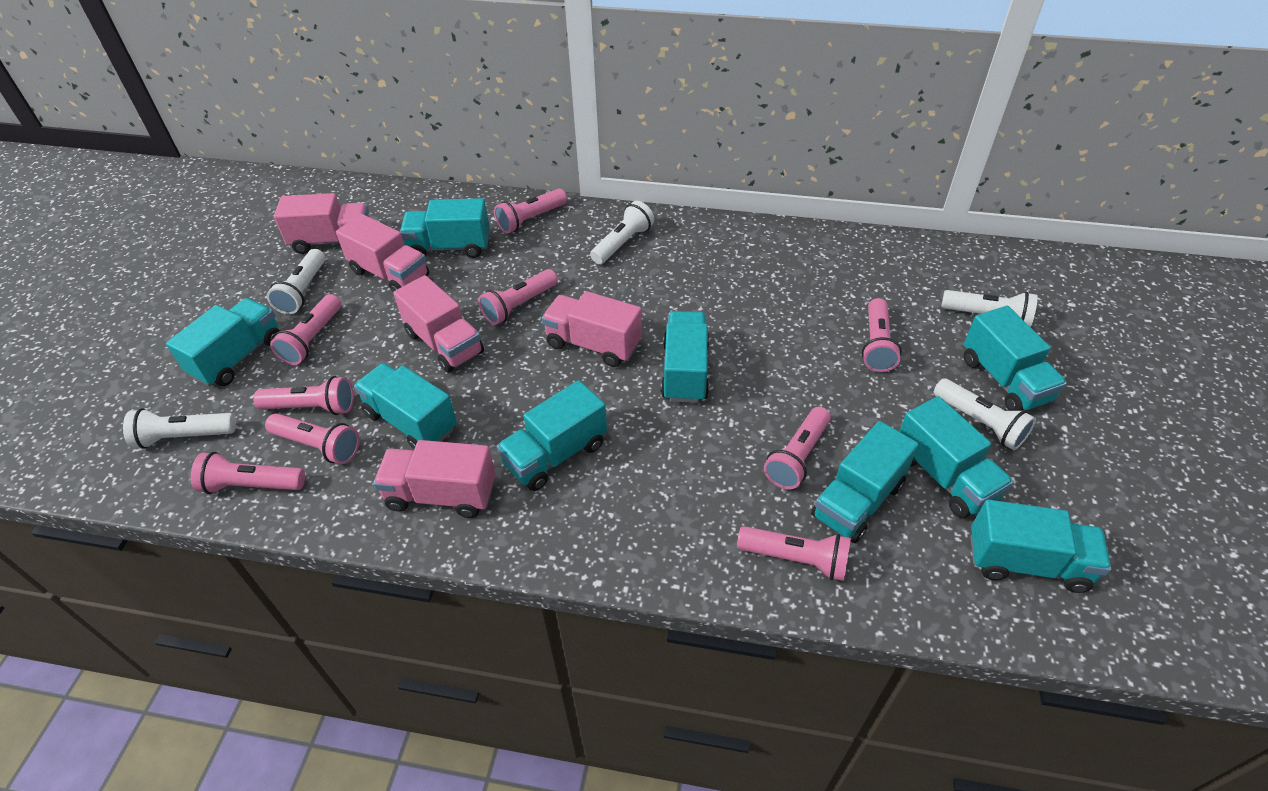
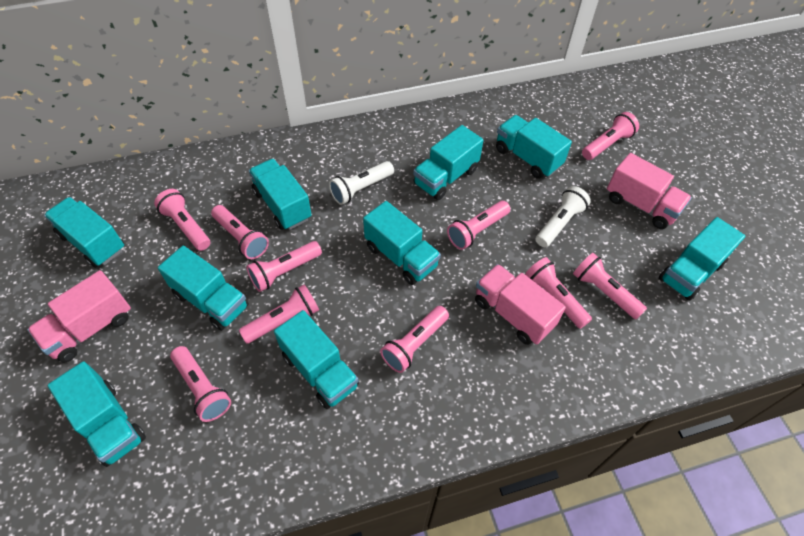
pink flashlight: [191,452,305,494] [253,376,354,415] [265,413,360,464] [270,294,341,365] [478,269,558,325] [494,189,567,234] [737,526,851,581] [764,407,831,489] [862,298,902,372] = 9 -> [154,189,210,251] [170,346,231,422] [211,205,269,259] [239,285,319,344] [246,241,322,292] [380,306,449,373] [447,201,510,250] [525,257,592,329] [573,253,647,319] [582,112,639,160] = 10
pink truck: [274,193,370,254] [336,214,429,292] [373,440,496,518] [393,275,484,372] [542,291,642,367] = 5 -> [27,270,131,362] [475,264,566,345] [607,153,692,229] = 3
white flashlight: [123,408,236,449] [267,249,325,314] [590,201,654,264] [934,378,1036,450] [941,290,1038,327] = 5 -> [329,161,394,205] [536,186,591,247] = 2

